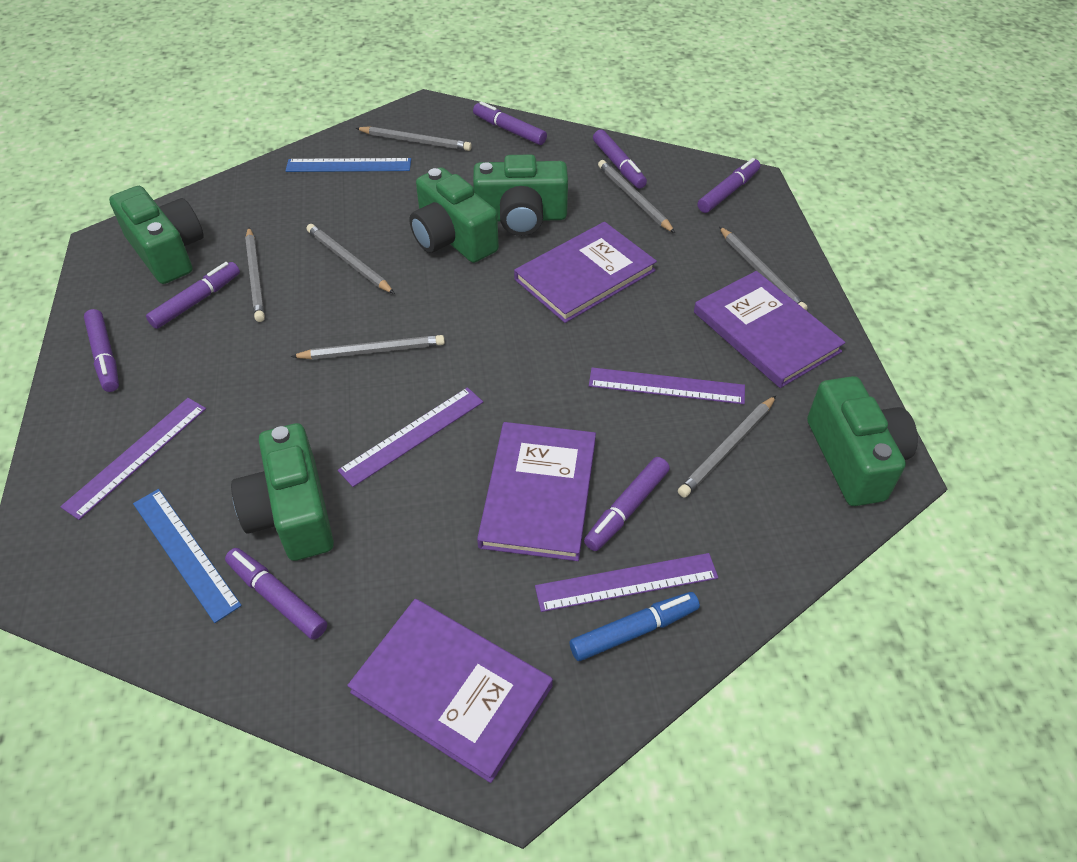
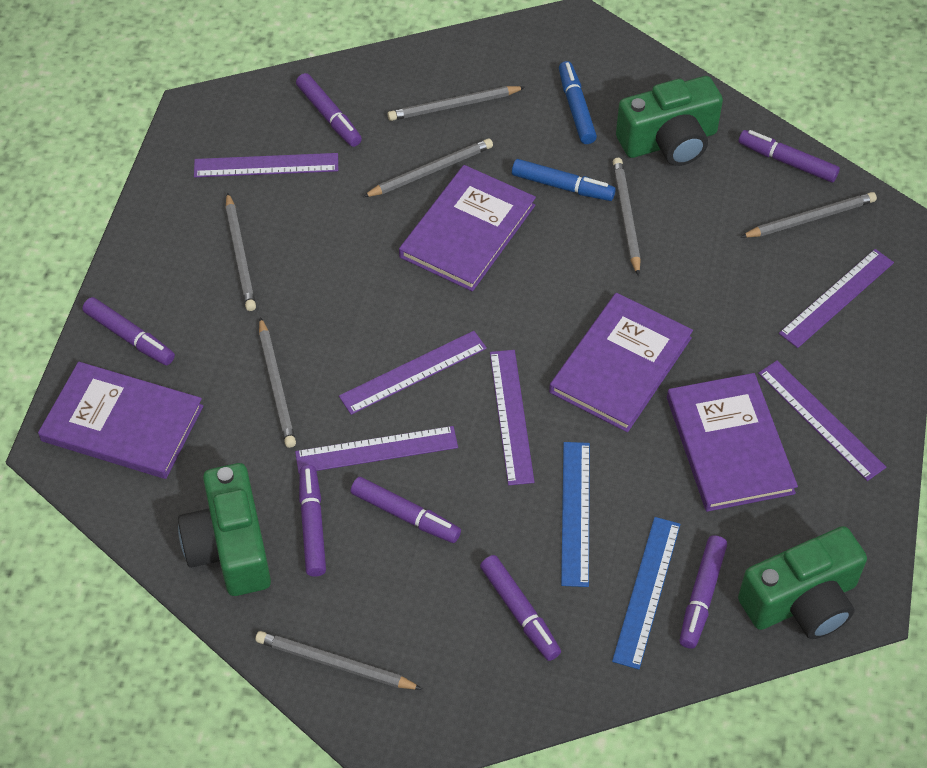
blue marker: [570,592,700,661] = 1 -> [512,159,616,201] [559,61,597,144] = 2
green camera: [109,186,204,284] [231,423,334,561] [409,167,499,263] [473,154,568,236] [807,376,918,506] = 5 -> [178,463,271,596] [616,76,723,166] [738,526,867,639] = 3
purple ruler: [60,398,206,520] [338,387,483,487] [535,553,718,612] [589,367,745,404] = 4 -> [194,153,338,177] [295,426,458,474] [339,331,487,415] [490,350,534,485] [758,360,886,481] [779,249,894,348] = 6

